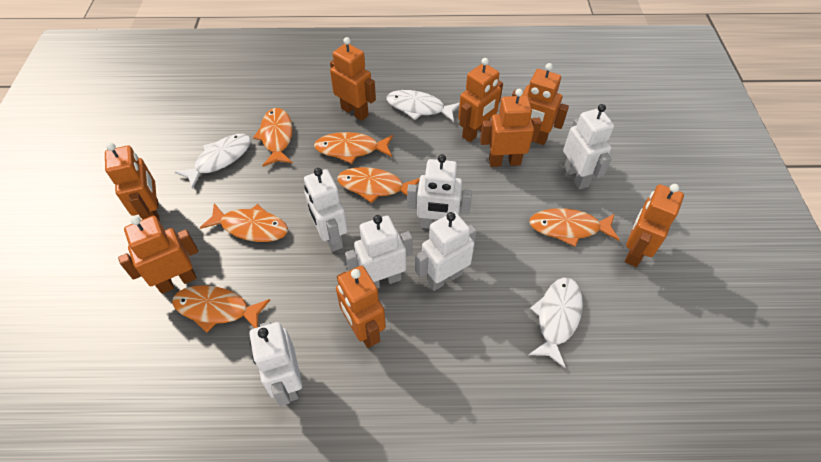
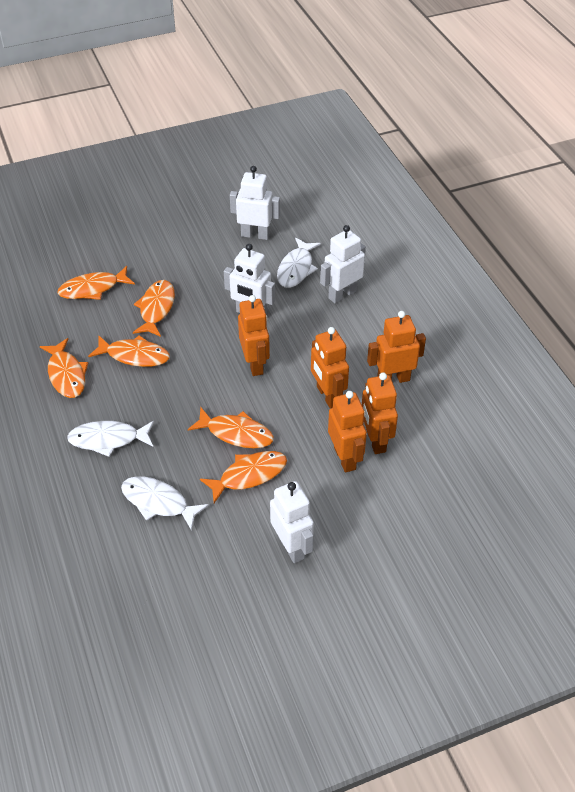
orange robot: [105,143,160,222] [118,216,198,294] [330,37,376,121] [336,266,386,348] [458,58,503,142] [480,89,542,167] [512,63,569,145] [625,184,684,267] = 8 -> [238,295,270,376] [311,327,349,408] [328,391,367,472] [362,372,398,454] [367,311,426,383] = 5
white robot: [249,321,302,406] [304,168,348,252] [345,215,413,289] [407,154,472,229] [415,212,477,291] [563,104,614,189] = 6 -> [224,244,275,315] [230,166,280,240] [270,481,314,563] [320,225,366,303] = 4

